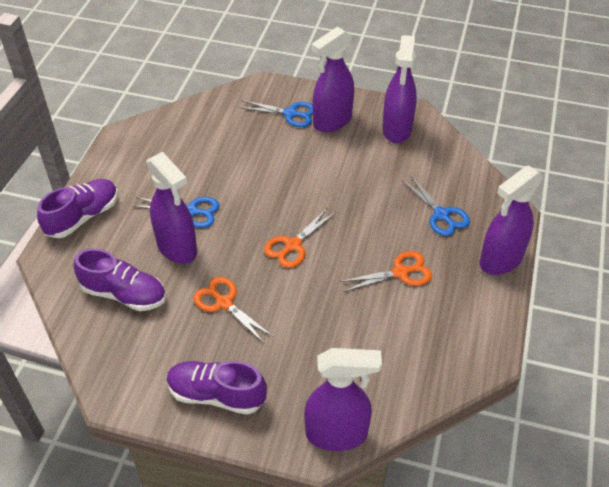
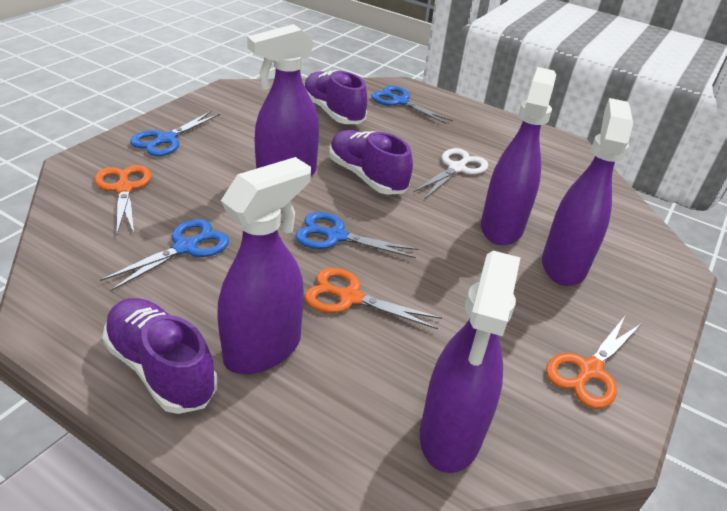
blue scissors: [133,197,220,228] [239,100,313,127] [402,176,470,236] = 3 -> [100,219,229,291] [130,111,220,156] [295,212,419,258] [371,86,453,124] = 4
white scissors: none = 0 -> [413,148,488,199] = 1

